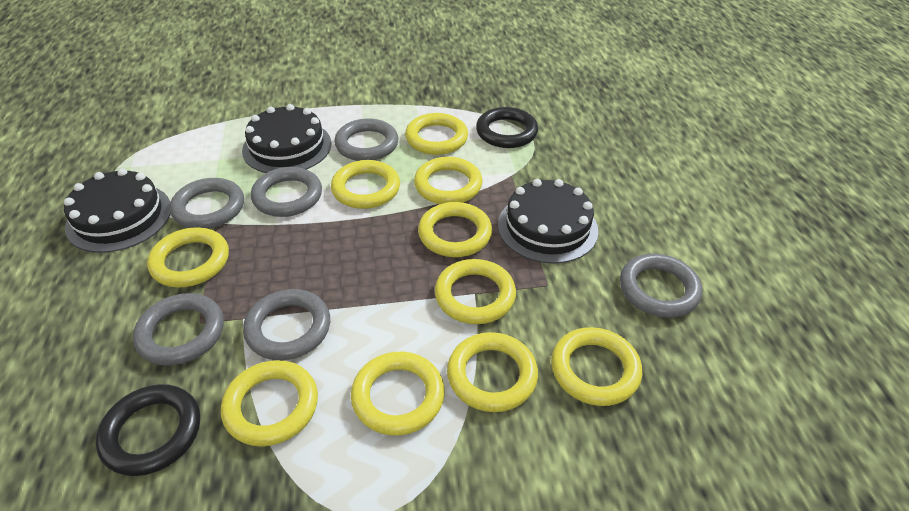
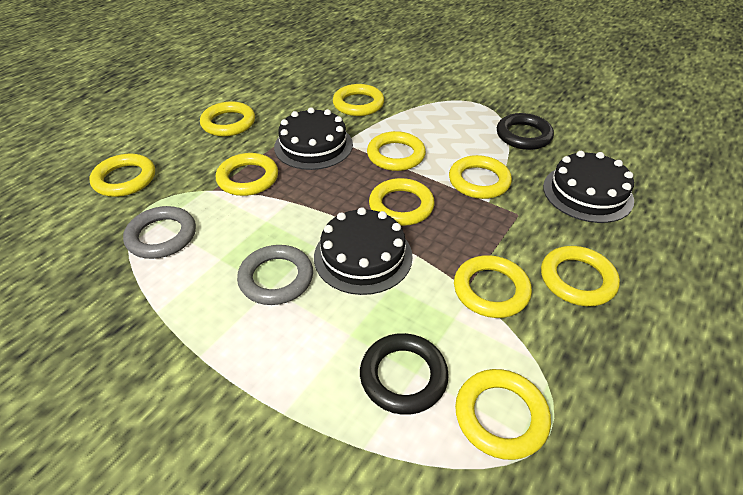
grey ring: [133,293,224,366] [170,178,244,229] [243,289,330,360] [251,167,322,217] [334,118,398,161] [620,254,702,318] = 6 -> [123,206,196,259] [237,245,313,305] = 2

